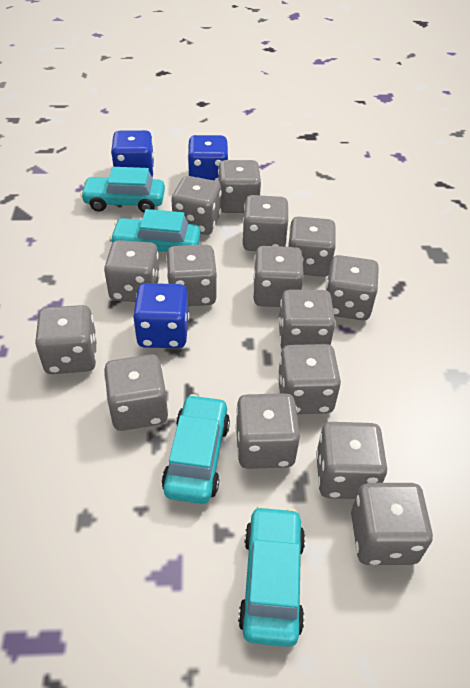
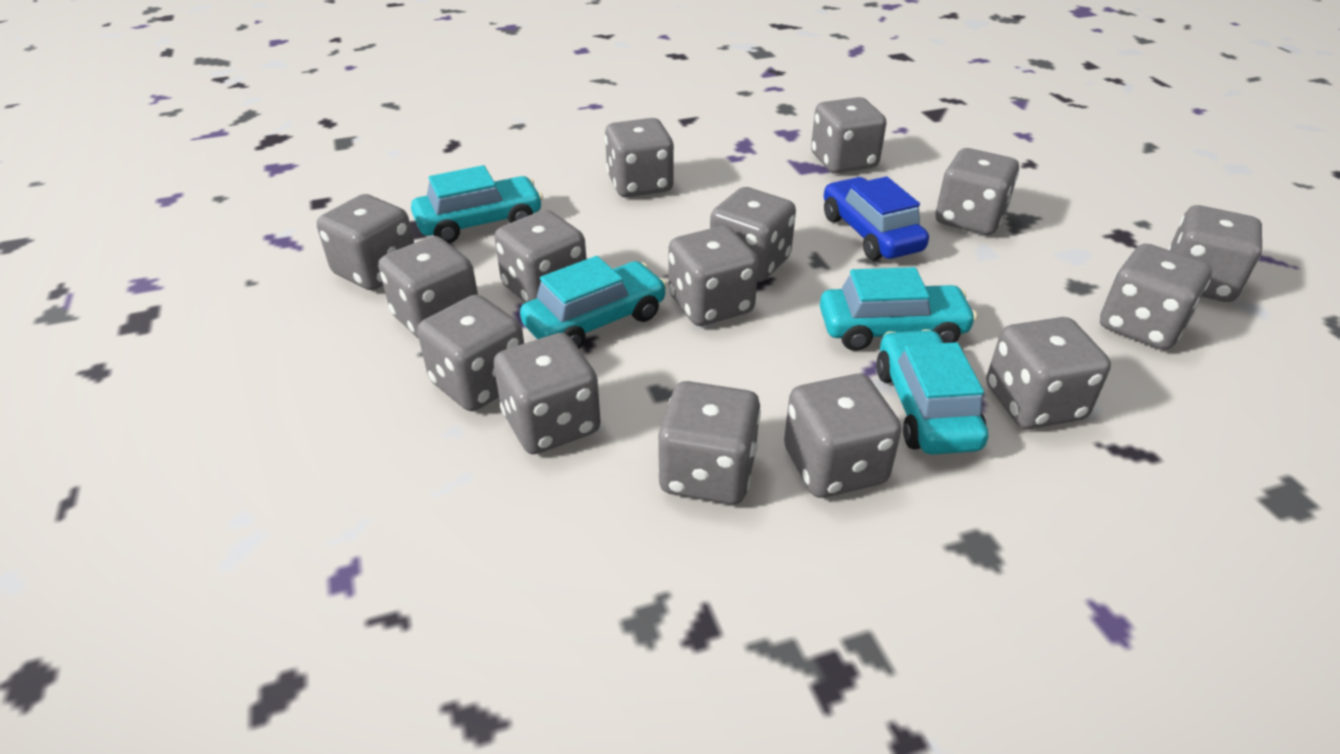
blue car: none = 0 -> [824,177,929,260] = 1
blue dice: [111,130,154,177] [133,283,189,348] [188,135,229,182] = 3 -> none = 0

